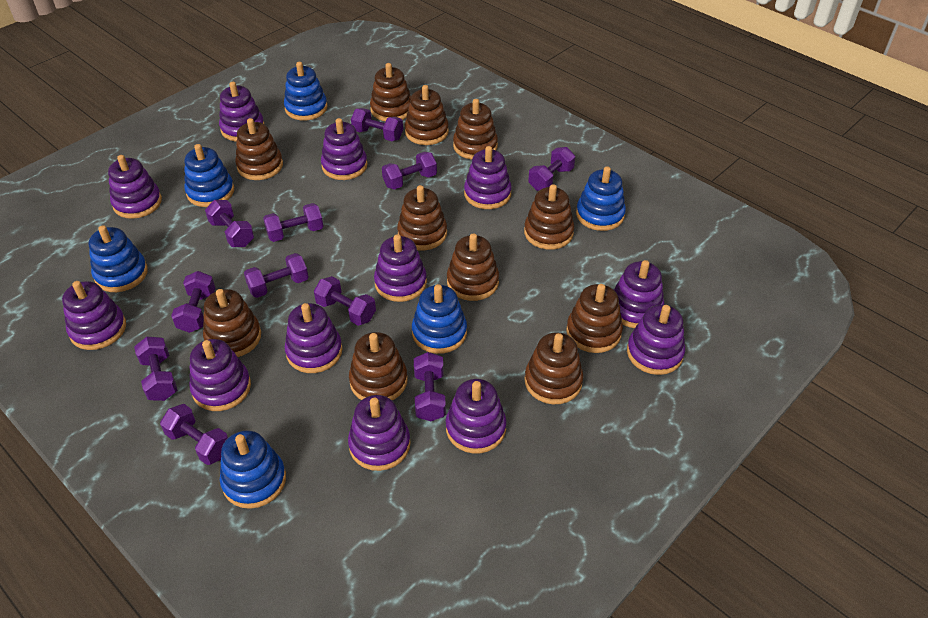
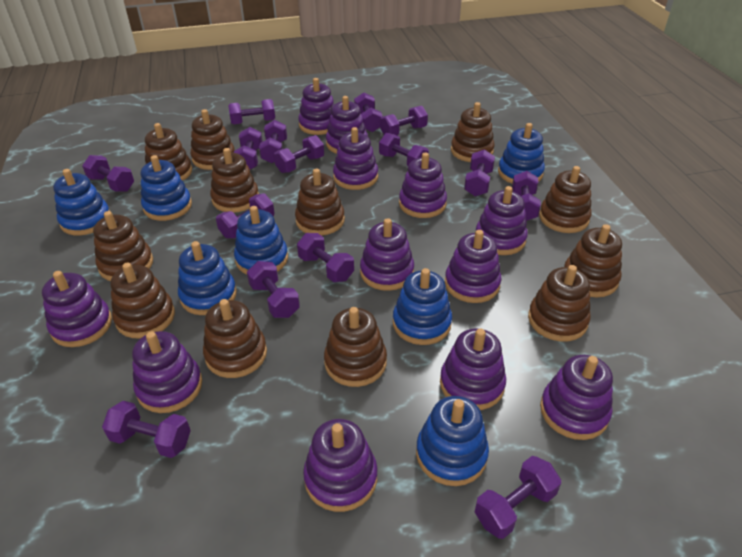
blue stacking toy: [89,225,148,292] [184,144,234,207] [220,430,286,509] [284,62,327,121] [412,284,467,354] [576,166,626,231] = 6 -> [53,169,110,236] [141,155,192,221] [178,241,237,315] [234,206,288,274] [393,268,452,345] [416,396,489,486] [498,123,545,183] = 7
brown stacking toy: [203,289,261,357] [235,118,283,180] [349,332,408,400] [370,63,411,121] [397,185,447,251] [405,85,449,145] [447,234,499,301] [453,99,498,159] [524,184,574,250] [524,333,583,404] [566,284,623,353] = 11 -> [93,211,153,281] [110,263,175,339] [145,123,192,181] [191,109,234,170] [203,299,267,378] [210,148,259,213] [295,169,345,236] [324,307,387,387] [451,102,495,162] [528,265,591,342] [539,166,591,233] [564,224,622,298] = 12
purple dumbbell: [134,337,177,401] [160,404,228,465] [171,271,215,333] [205,200,254,247] [244,253,309,298] [263,203,324,242] [314,276,376,326] [351,108,403,141] [382,152,437,190] [414,352,446,421] [528,147,575,191] = 11 -> [82,155,134,192] [102,401,191,458] [216,193,274,239] [228,99,275,125] [234,127,263,170] [247,261,300,318] [259,120,287,163] [274,135,324,173] [297,233,354,282] [354,92,382,132] [379,133,429,166] [380,106,428,135] [464,149,495,196] [475,456,561,539] [512,171,541,221] = 15

